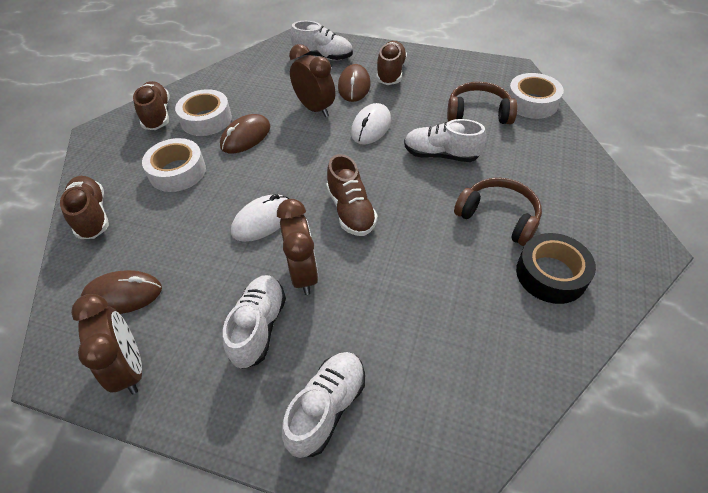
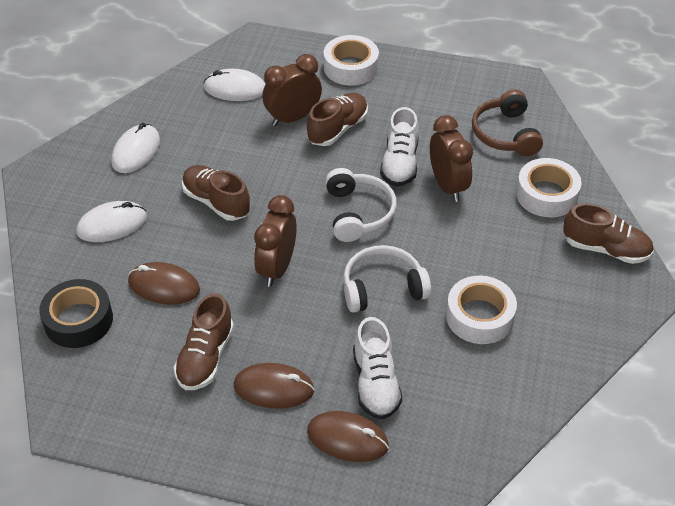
brown headphones: [447,82,517,124] [454,178,542,246] = 2 -> [472,90,543,156] = 1
white headphones: none = 0 -> [325,168,397,242] [343,245,431,313] = 2
white mouse: [231,194,289,242] [351,103,391,145] = 2 -> [76,201,147,242] [111,123,160,173] [204,69,266,101] = 3
white shoe: [223,275,286,369] [282,352,365,458] [290,21,353,60] [404,119,487,162] = 4 -> [353,317,402,419] [380,107,419,187] = 2

